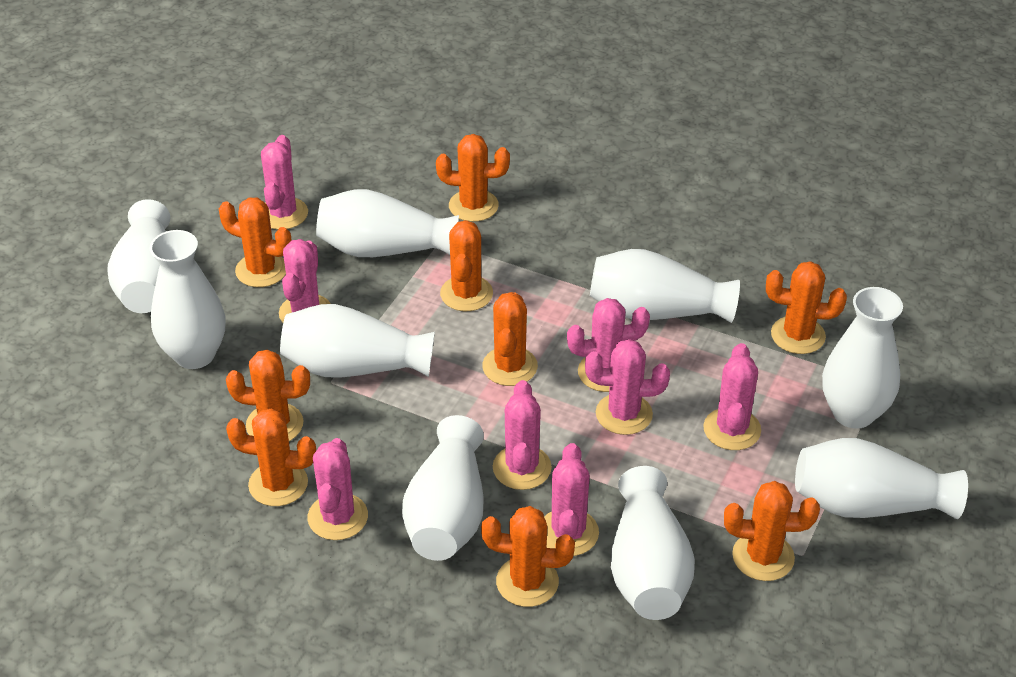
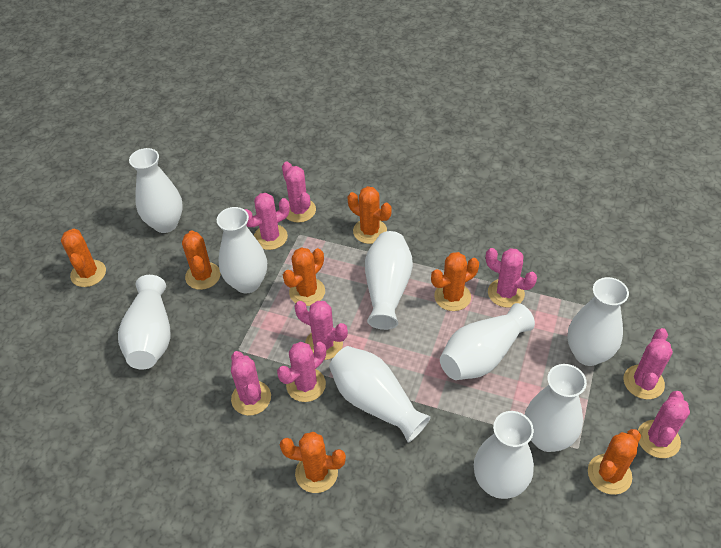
orange cactus: [219,198,292,287] [226,349,310,441] [226,409,316,506] [436,134,510,222] [440,220,493,311] [481,506,575,607] [482,292,538,386] [724,481,820,581] [766,261,847,354] = 9 -> [61,229,106,287] [182,230,221,290] [280,432,346,493] [283,247,325,306] [348,186,392,244] [431,252,479,311] [588,429,641,495] = 7

